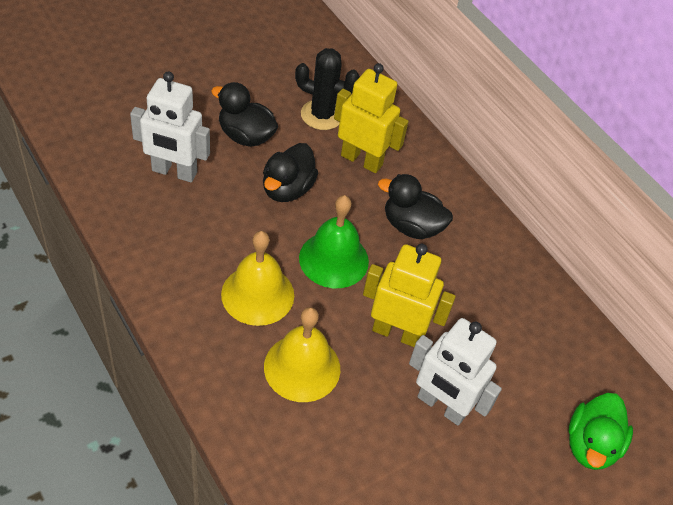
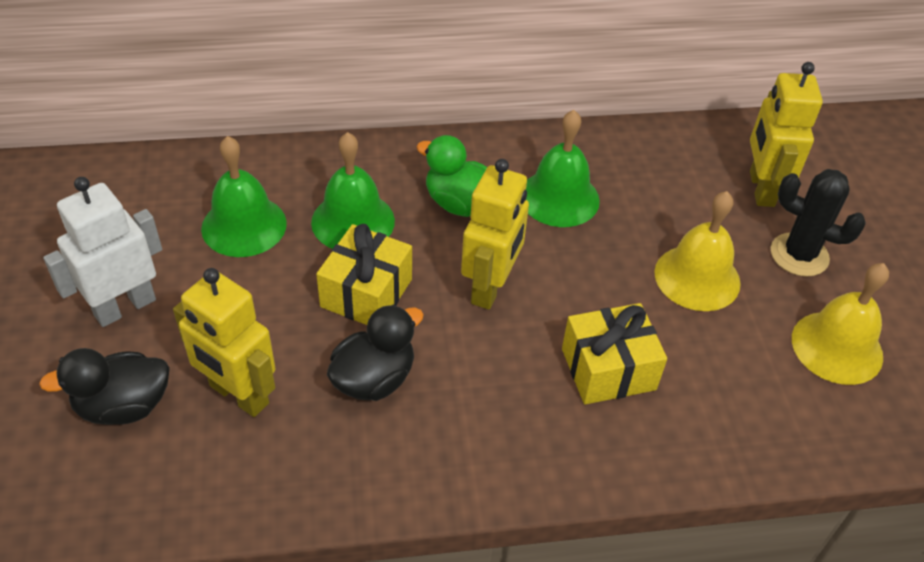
black duck: [211,82,278,147] [263,143,318,202] [378,174,453,239] = 3 -> [39,348,170,425] [327,305,424,401] = 2
green bell: [299,195,369,288] = 1 -> [201,136,287,257] [311,132,395,249] [526,110,600,227] = 3
white robot: [130,72,210,182] [409,318,502,426] = 2 -> [43,177,162,327] = 1
yellow gift: none = 0 -> [316,224,412,325] [562,303,667,405] = 2
yellow robot: [334,63,409,173] [363,244,456,347] = 2 -> [173,268,275,417] [461,159,529,310] [750,62,823,207] = 3

